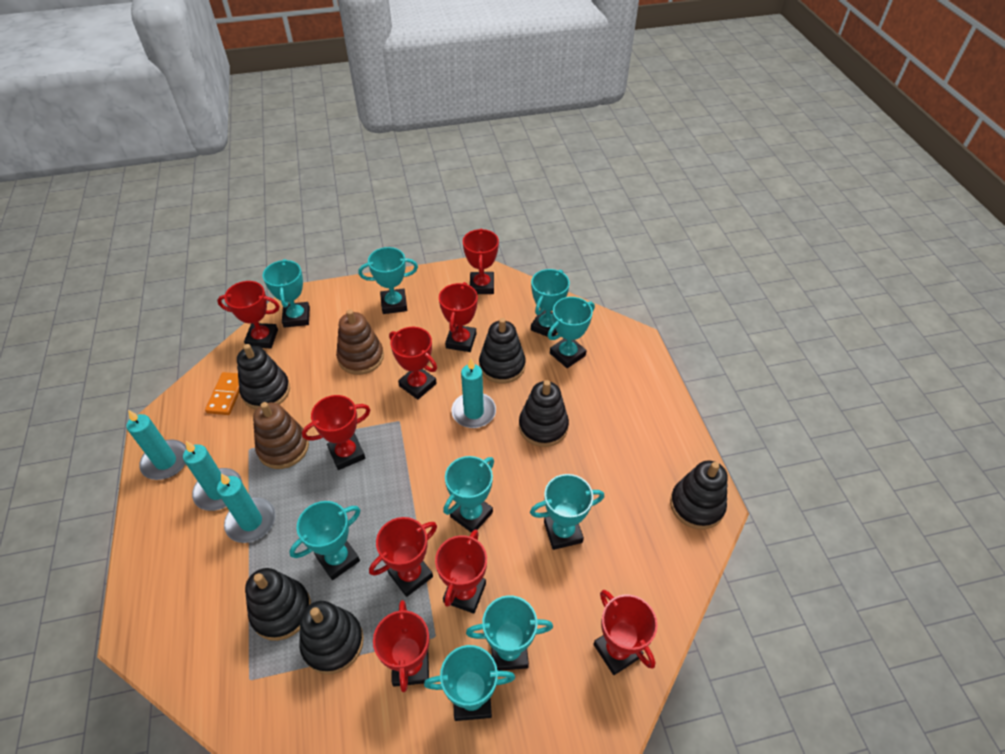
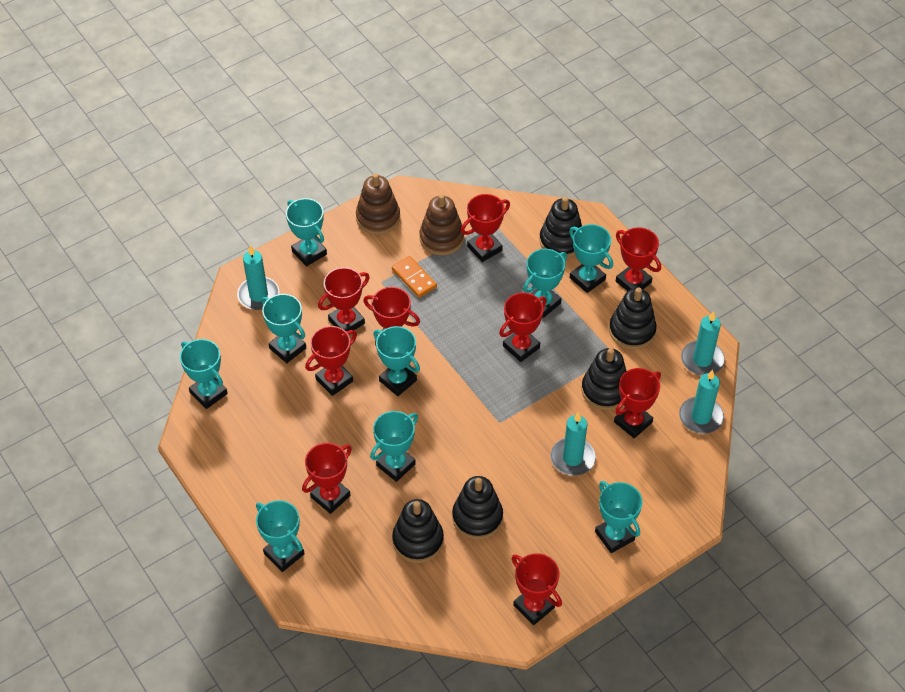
black stacking toy: [237,344,290,409] [245,568,311,641] [299,601,364,674] [479,318,526,383] [519,380,569,447] [670,460,728,529] = 6 -> [392,499,444,563] [452,476,503,539] [539,197,582,258] [581,348,626,410] [609,288,657,349] = 5

